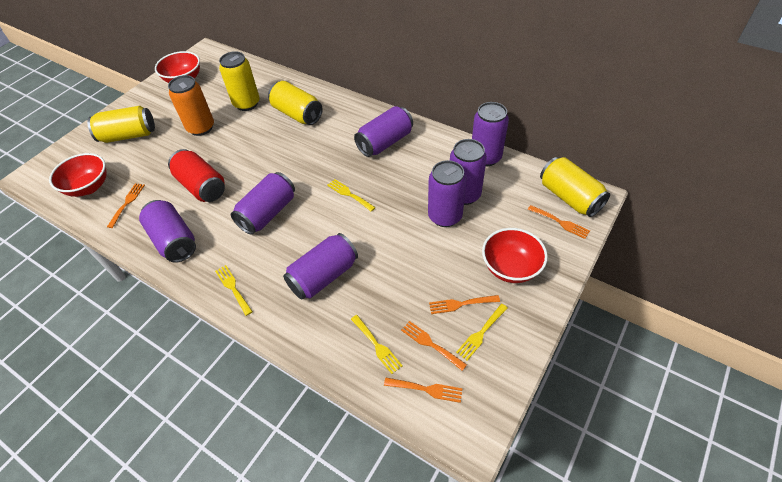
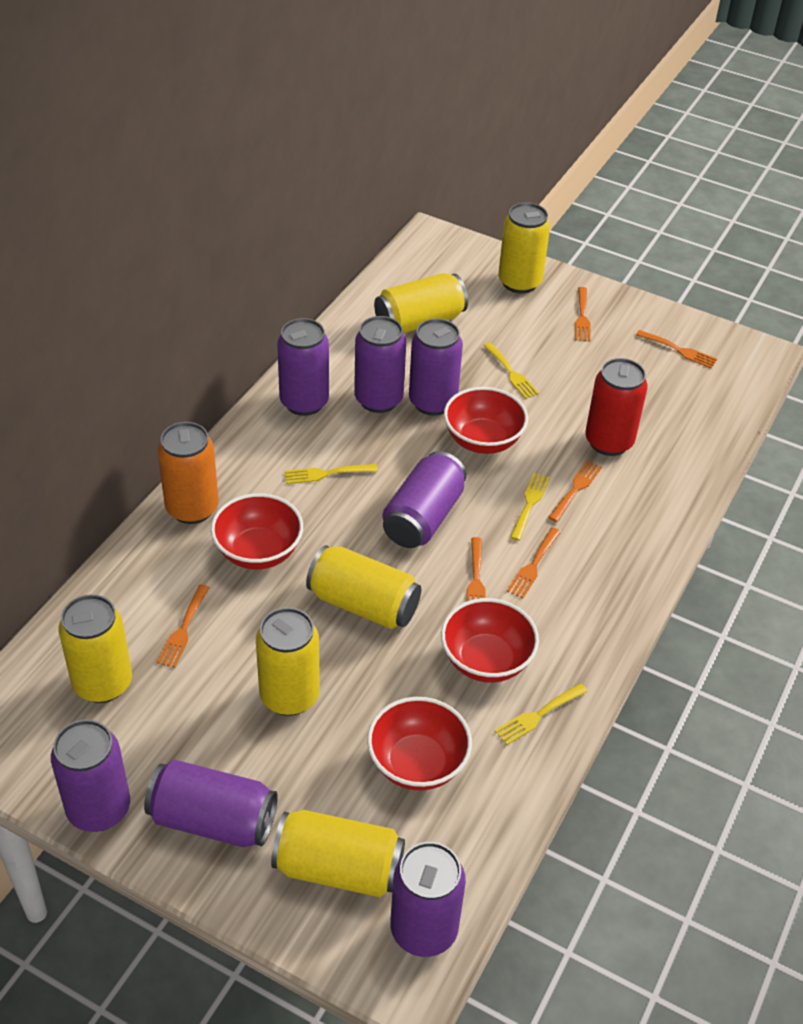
orange fork: [107,183,145,228] [384,378,462,403] [401,321,467,371] [429,295,500,314] [528,205,590,239] = 5 -> [157,584,210,668] [467,537,485,601] [507,527,561,598] [548,460,602,522] [575,287,591,342] [636,330,717,368] = 6
red bowl: [49,153,107,197] [155,51,200,83] [482,228,548,283] = 3 -> [211,493,303,570] [367,697,472,790] [441,598,539,683] [444,387,528,454] = 4
yellow can: [87,106,155,143] [219,51,260,111] [268,81,323,125] [540,157,610,217] = 4 -> [59,594,132,703] [256,607,320,716] [271,810,405,897] [306,545,421,629] [374,273,468,333] [498,202,550,294] = 6

